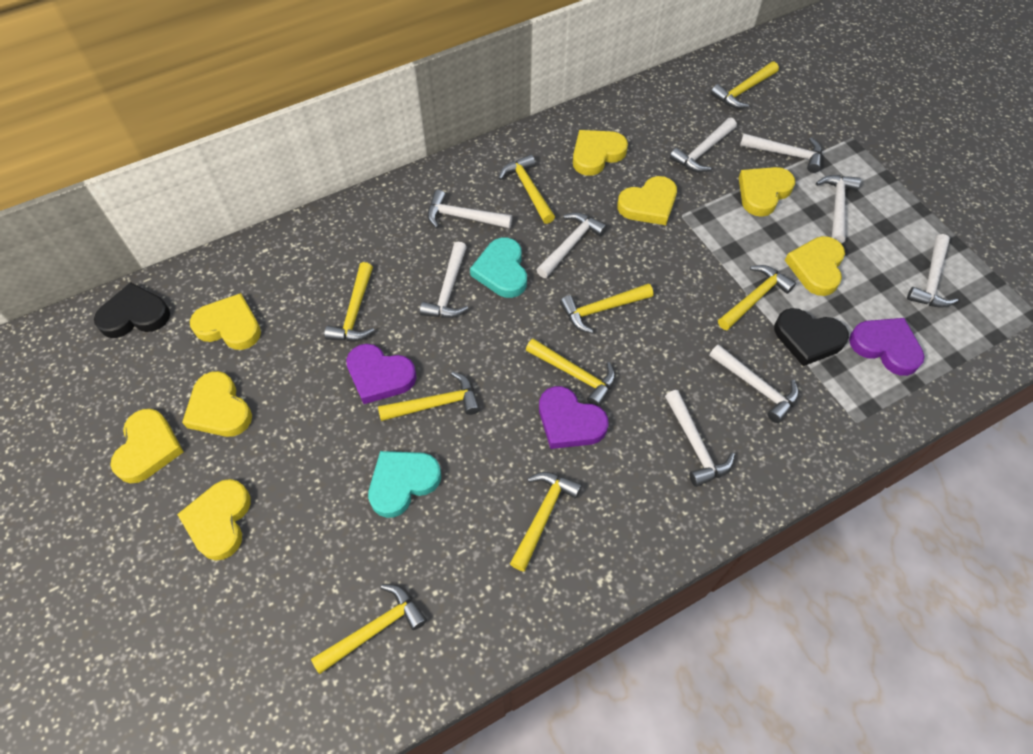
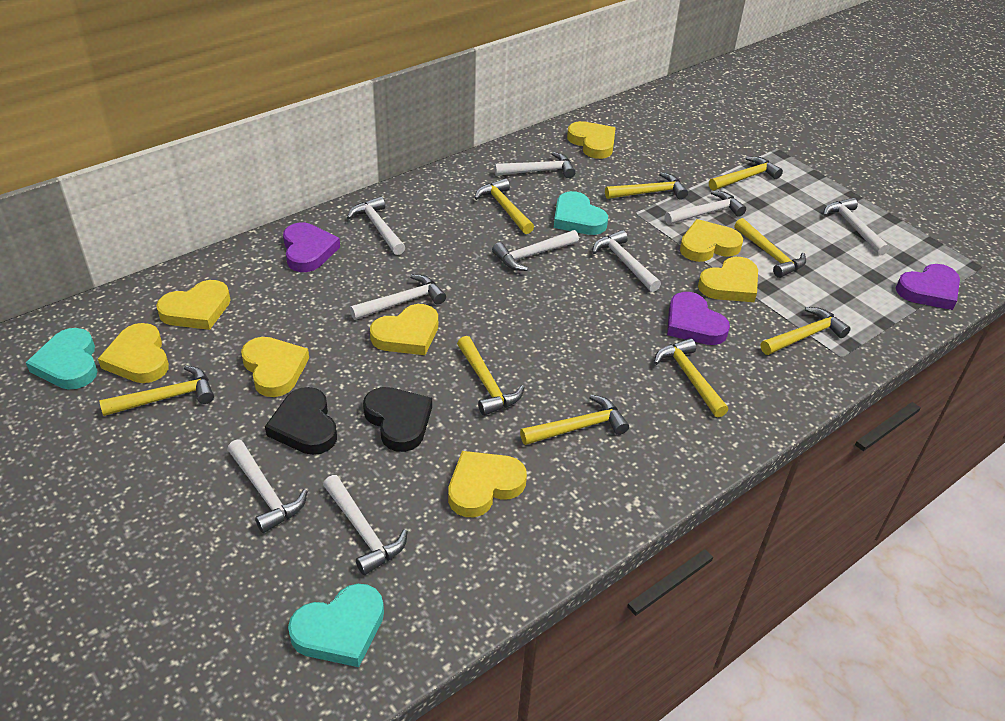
turquoise heart: [368,451,441,518] [470,238,527,298] = 2 -> [26,328,97,390] [288,584,384,667] [554,191,608,235] = 3

